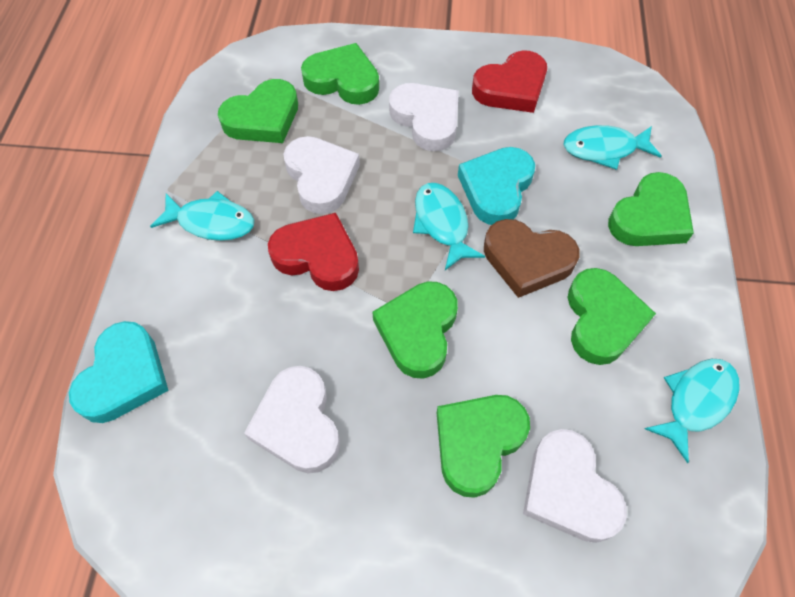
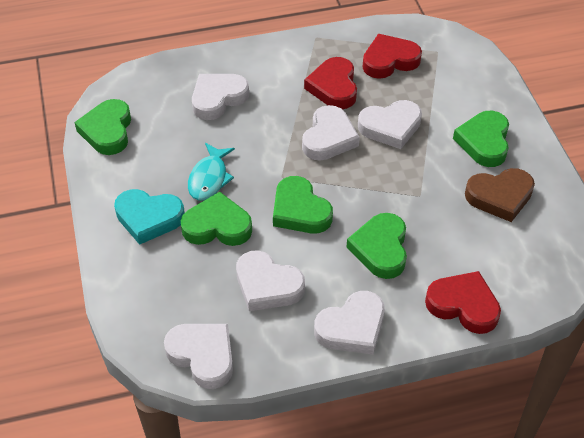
green heart: [218,79,298,143] [301,43,379,105] [372,281,458,379] [437,395,530,498] [567,268,656,365] [608,172,694,246] = 6 -> [74,99,131,155] [181,192,252,246] [273,176,333,234] [346,213,407,279] [453,111,509,167] = 5
red heart: [268,213,359,291] [472,50,547,113] = 2 -> [304,57,357,109] [363,34,422,79] [425,271,501,334] = 3
turquoise fish: [150,191,254,241] [413,183,485,270] [564,125,662,170] [645,359,740,463] = 4 -> [188,143,235,201] = 1
turquoise heart: [69,321,169,423] [458,147,535,225] = 2 -> [114,189,185,245] = 1
white heart: [244,366,340,473] [284,136,360,214] [389,83,459,151] [523,429,627,543] = 4 -> [164,324,233,389] [192,74,249,120] [236,250,305,311] [302,105,360,161] [314,291,385,355] [358,100,422,149] = 6

